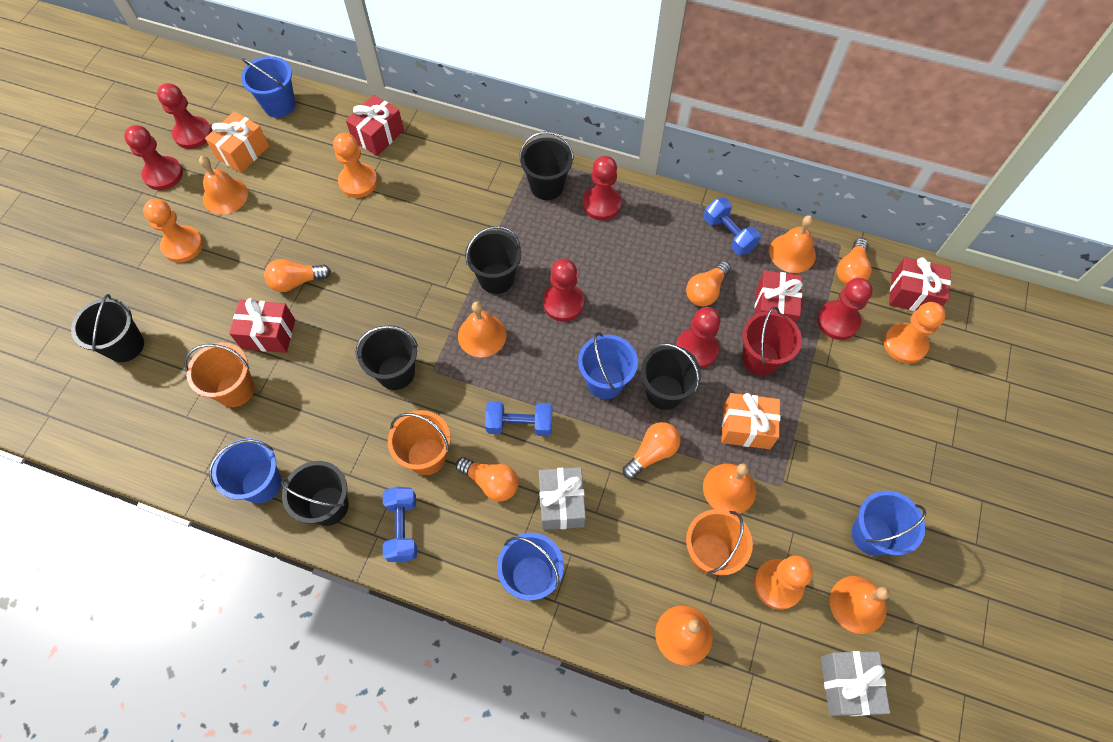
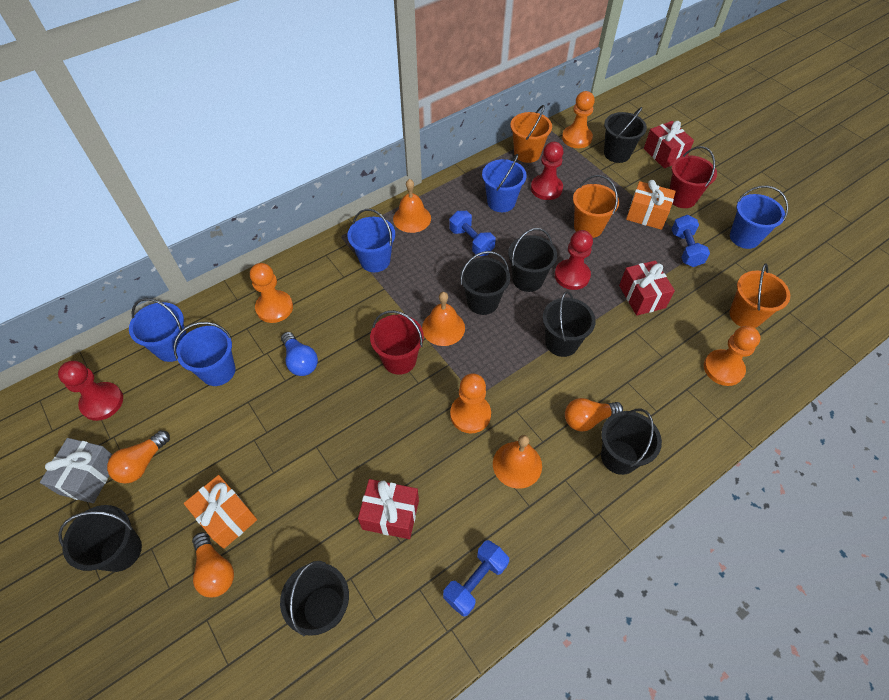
black bucket: [71,294,144,362] [281,461,349,526] [355,325,418,390] [465,226,522,294] [519,131,574,200] [641,343,701,410] = 6 -> [58,505,142,572] [280,561,349,637] [460,251,510,315] [508,228,557,292] [543,291,596,357] [601,409,662,475] [604,107,647,163] = 7
blue light bulb: none = 0 -> [281,332,318,376] = 1
grey gift: [539,467,586,530] [821,651,890,716] = 2 -> [40,438,112,503] = 1
orange bell: [199,156,248,215] [458,302,507,357] [655,606,713,666] [703,463,756,514] [769,215,816,273] [830,576,890,634] = 6 -> [393,179,431,233] [422,292,465,346] [493,435,542,489] = 3
orange light bulb: [264,259,331,292] [456,457,519,502] [623,422,681,479] [686,261,731,306] [837,238,872,285] = 5 -> [107,430,170,484] [192,532,234,597] [565,398,623,431] = 3
red bucket: [742,307,802,376] = 1 -> [370,310,424,375] [669,146,717,208] = 2
red gift: [229,298,295,353] [346,95,404,156] [755,270,803,324] [889,257,951,311] = 4 -> [358,479,419,539] [619,260,675,316] [644,121,694,168] = 3
red pawn: [124,125,183,190] [157,83,212,149] [543,259,584,321] [582,156,622,220] [676,307,721,368] [817,278,873,340] = 6 -> [58,361,123,421] [531,142,564,200] [554,230,593,290] = 3

